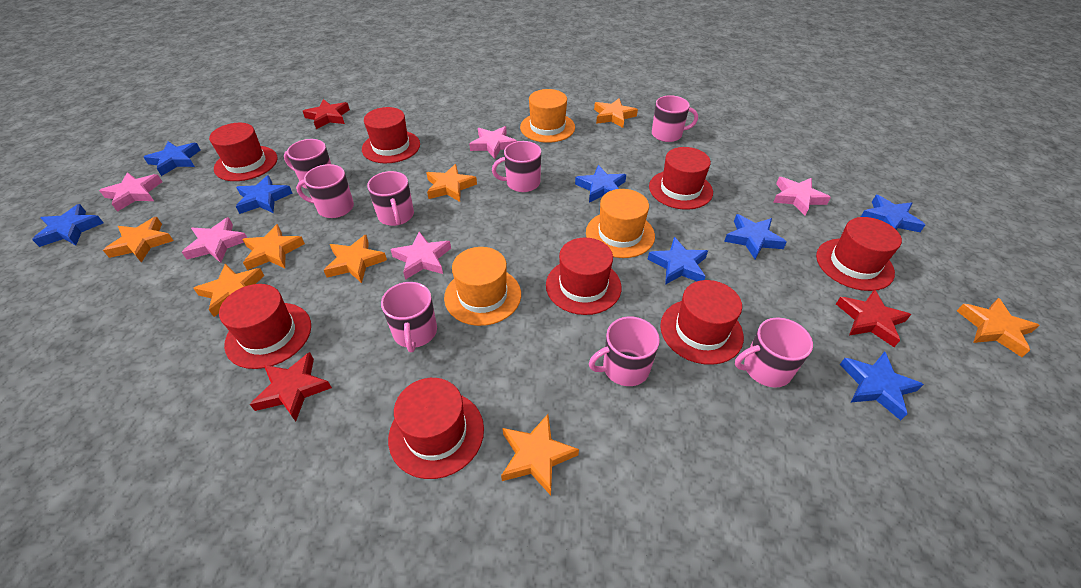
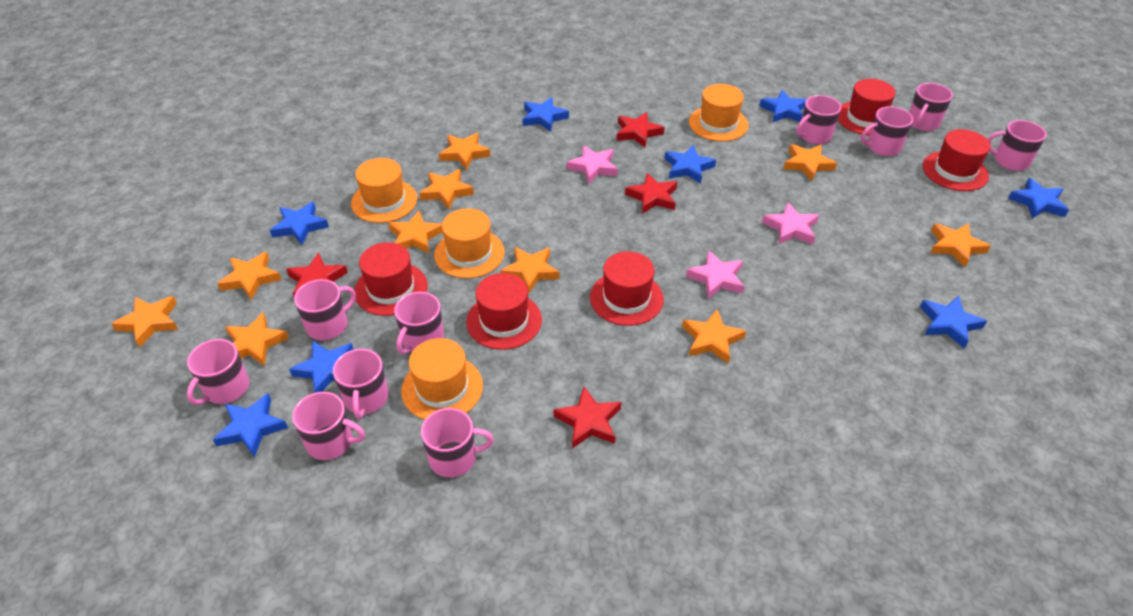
orange hat: [444,247,521,326] [520,89,575,143] [586,189,655,258] = 3 -> [351,158,417,223] [401,338,483,420] [434,208,505,278] [689,84,748,141] = 4
orange star: [103,217,174,263] [193,264,264,317] [242,224,305,270] [324,235,387,283] [427,164,477,202] [501,414,579,495] [594,98,638,128] [957,298,1040,357] = 8 -> [111,296,178,347] [217,251,282,300] [225,312,289,366] [388,211,443,253] [419,169,474,210] [439,133,491,170] [500,247,560,293] [682,310,746,364] [783,144,837,181] [930,223,991,268] = 10
pink mug: [284,139,331,189] [296,164,354,218] [367,171,414,226] [381,282,437,352] [492,141,541,192] [589,317,660,386] [652,95,698,142] [735,317,813,388] = 8 -> [187,339,249,405] [292,392,365,460] [294,279,356,340] [333,349,388,419] [394,292,444,354] [421,408,494,477] [796,95,841,144] [861,106,913,156] [909,83,953,131] [988,120,1047,171] = 10
pink star: [99,173,162,212] [182,217,247,263] [390,232,451,280] [469,126,517,159] [773,177,831,216] = 5 -> [567,145,618,184] [686,251,745,299] [762,202,819,244] = 3
red hat: [209,123,278,181] [219,284,311,369] [362,107,420,163] [388,378,484,479] [546,238,622,315] [649,147,713,210] [660,280,744,365] [816,217,902,291] = 8 -> [354,242,428,316] [466,273,542,350] [590,251,664,326] [838,79,896,135] [923,129,991,191] = 5
red star: [250,352,332,422] [303,99,350,129] [836,289,911,347] = 3 -> [286,253,348,296] [554,387,621,449] [616,112,664,148] [625,173,677,214] = 4

